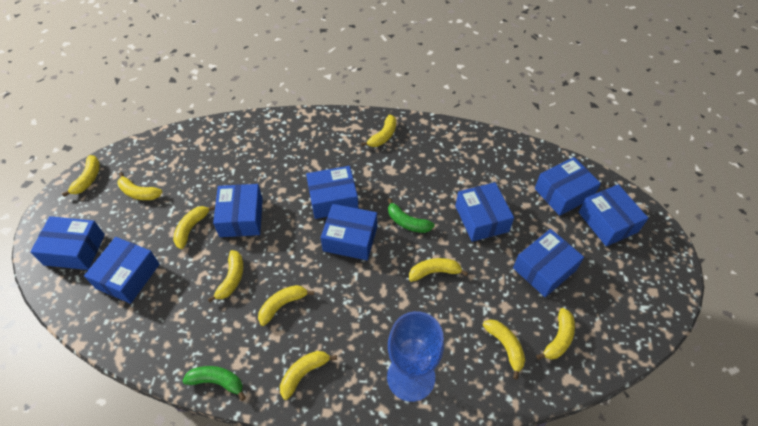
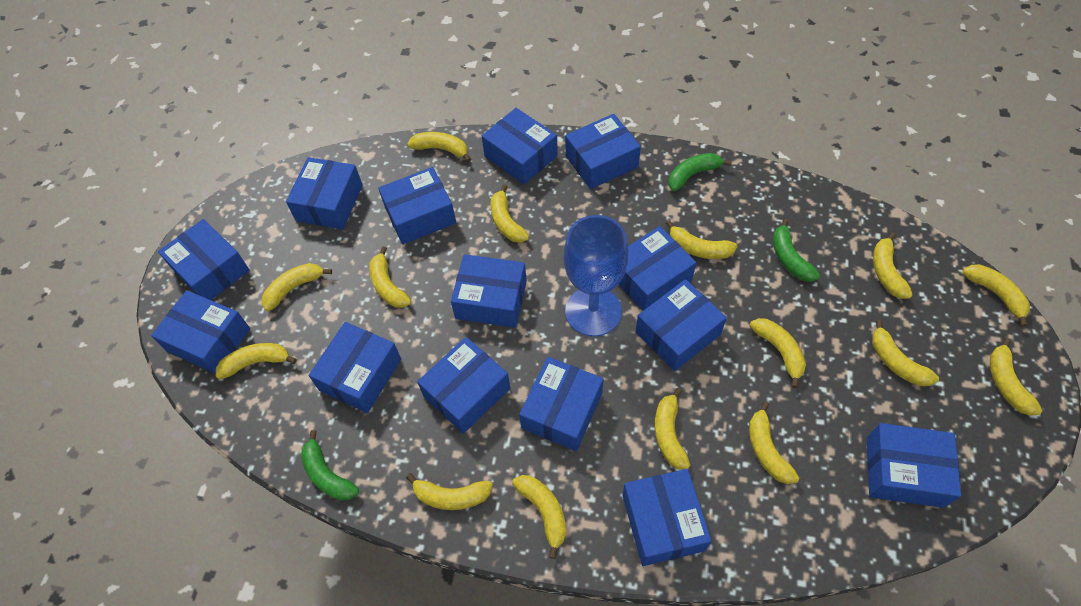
blue box: [30,216,105,270] [84,237,160,304] [213,184,263,237] [306,166,358,219] [321,204,377,260] [455,182,514,242] [513,229,584,297] [535,157,601,216] [579,184,648,246] = 9 -> [151,290,250,374] [158,219,250,300] [286,157,363,230] [309,322,401,413] [378,167,456,244] [417,337,510,434] [451,254,527,328] [482,108,558,185] [519,357,603,451] [565,114,641,189] [618,226,696,311] [622,469,712,566] [636,279,727,371] [867,423,961,508] = 14
green banana: [182,366,246,401] [388,198,435,233] = 2 -> [301,430,359,501] [669,153,731,191] [773,219,820,282] = 3
yellow banana: [62,155,100,197] [117,172,162,200] [173,206,215,249] [208,250,243,302] [258,285,314,326] [280,351,337,400] [361,115,396,147] [409,258,468,282] [483,319,525,380] [536,308,575,360] = 10 -> [216,343,297,379] [261,263,332,311] [369,246,411,308] [406,473,493,510] [407,132,471,162] [491,184,529,243] [512,475,566,559] [654,388,690,469] [666,220,738,259] [749,402,799,484] [750,318,806,388] [872,320,939,386] [873,232,913,299] [962,264,1030,327] [990,338,1042,416] = 15

